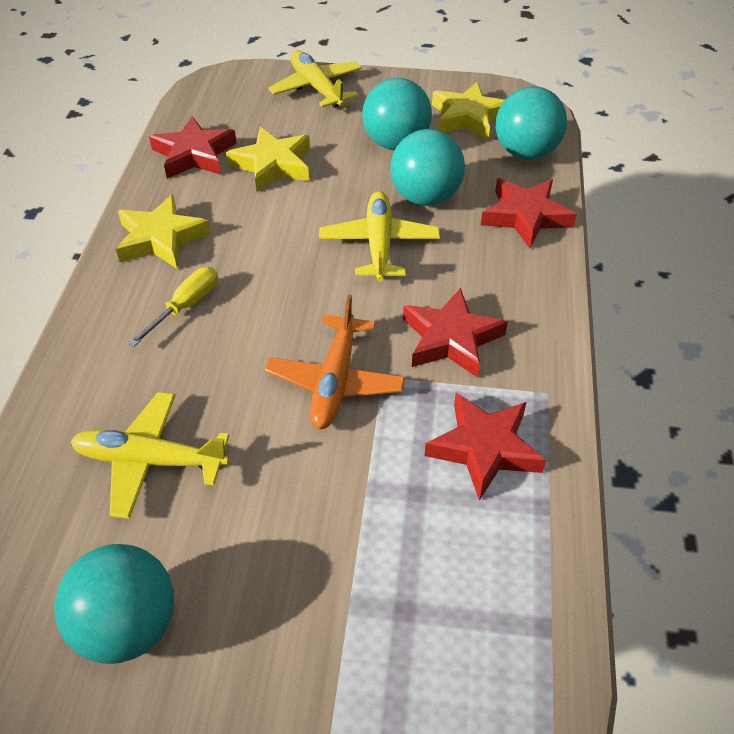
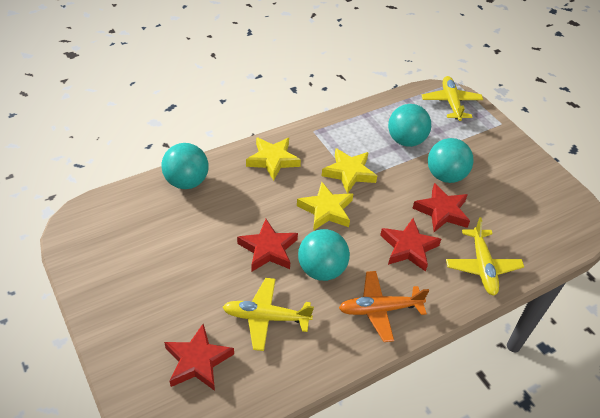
yellow screwdriver: [128,267,218,347] = 1 -> none = 0

